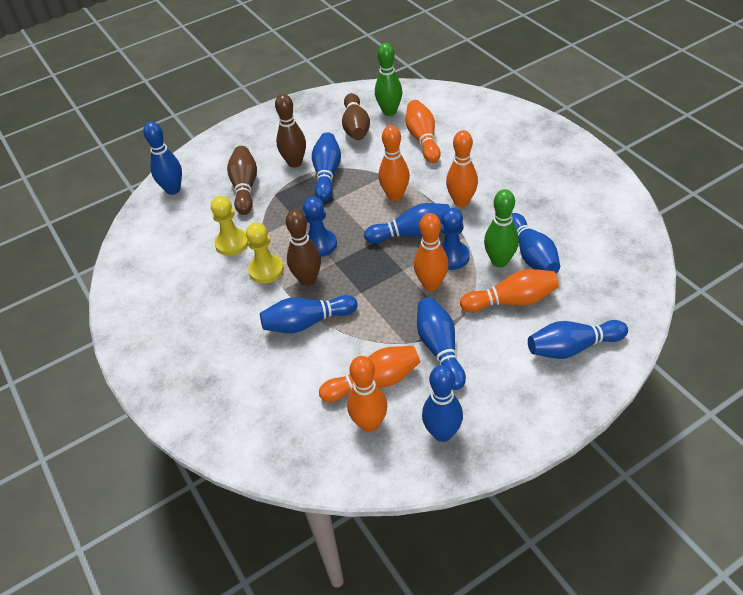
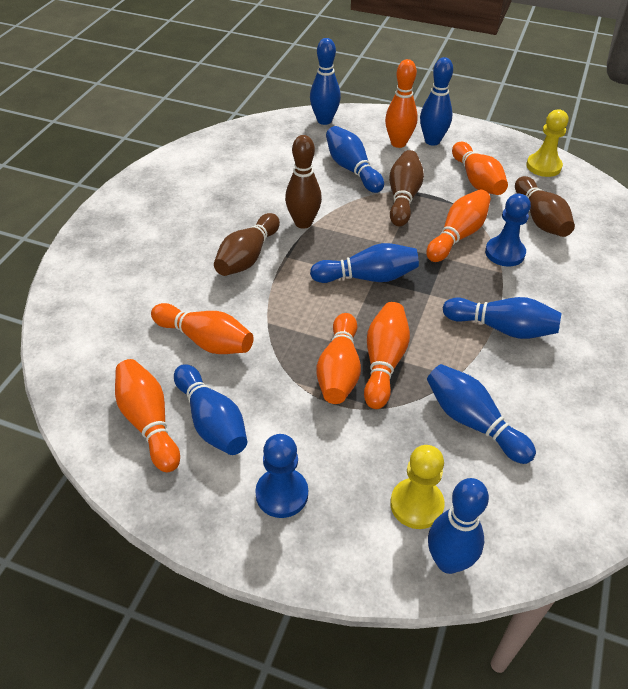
green bowling pin: [375,43,402,116] [484,189,519,267] = 2 -> none = 0

